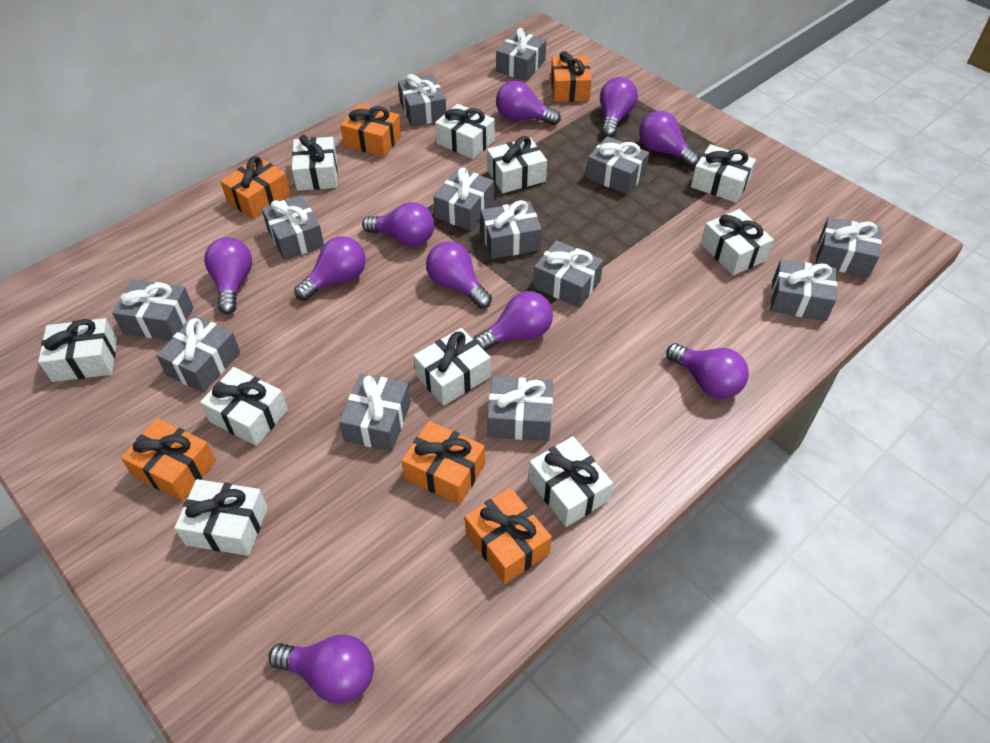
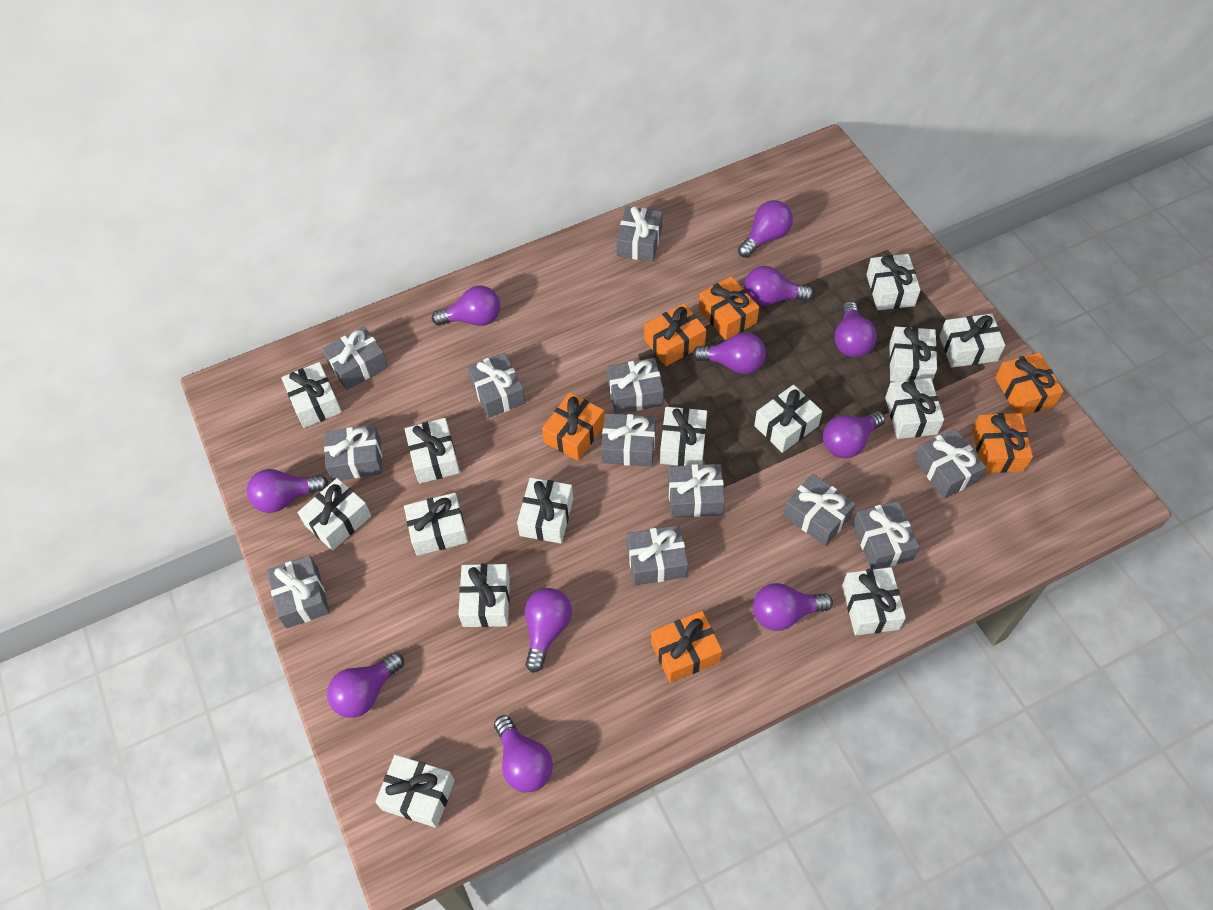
grey gift: [112,280,193,340] [156,316,240,392] [262,195,324,260] [339,374,411,451] [398,74,446,127] [433,167,494,231] [481,200,542,259] [487,377,553,441] [496,28,546,81] [533,240,603,308] [586,136,649,195] [771,259,837,321] [815,217,882,278] = 13 -> [267,555,330,629] [322,326,388,390] [324,425,383,481] [467,352,526,418] [601,413,656,467] [607,358,664,414] [616,206,662,262] [627,525,688,586] [668,464,725,518] [783,474,856,546] [852,501,920,569] [914,428,986,498] = 12
purple light bulb: [204,237,252,314] [268,634,374,704] [294,236,366,301] [362,202,434,247] [426,241,492,309] [474,291,553,351] [496,81,561,125] [600,77,638,137] [639,111,700,167] [666,343,749,399] = 10 -> [247,469,328,513] [327,652,404,718] [432,286,500,326] [494,715,553,793] [525,588,572,673] [692,333,766,374] [738,200,793,258] [744,266,813,306] [753,583,833,631] [823,411,885,458] [835,301,877,358] = 11
white gift: [38,318,117,382] [174,479,268,556] [200,367,288,446] [292,135,338,191] [413,328,491,406] [435,104,495,159] [487,136,547,193] [529,436,613,527] [691,144,756,203] [701,209,774,276] = 10 -> [281,362,342,428] [297,478,371,551] [375,755,455,828] [404,493,468,556] [405,418,460,484] [458,564,510,627] [517,478,573,544] [660,407,707,466] [754,385,822,453] [842,567,906,635] [866,254,921,310] [885,378,944,439] [889,326,937,382] [939,314,1005,368] = 14

